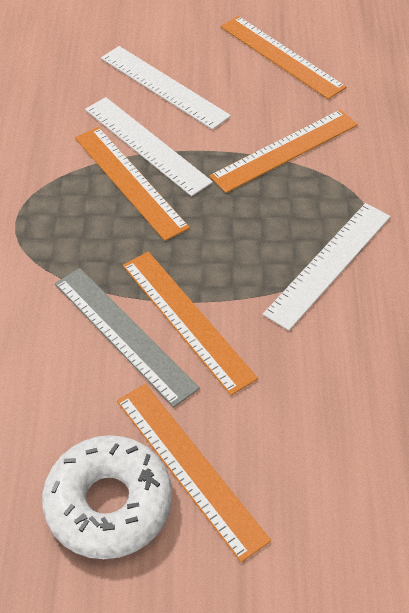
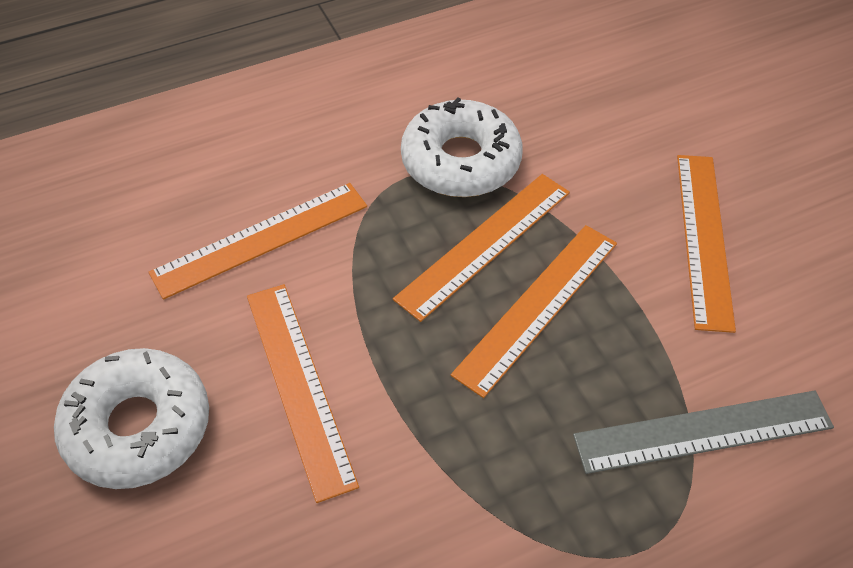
white donut: [42,435,172,559] = 1 -> [54,348,209,489] [401,98,523,197] = 2
white ruler: [85,97,213,196] [101,46,231,130] [263,203,391,331] = 3 -> none = 0

